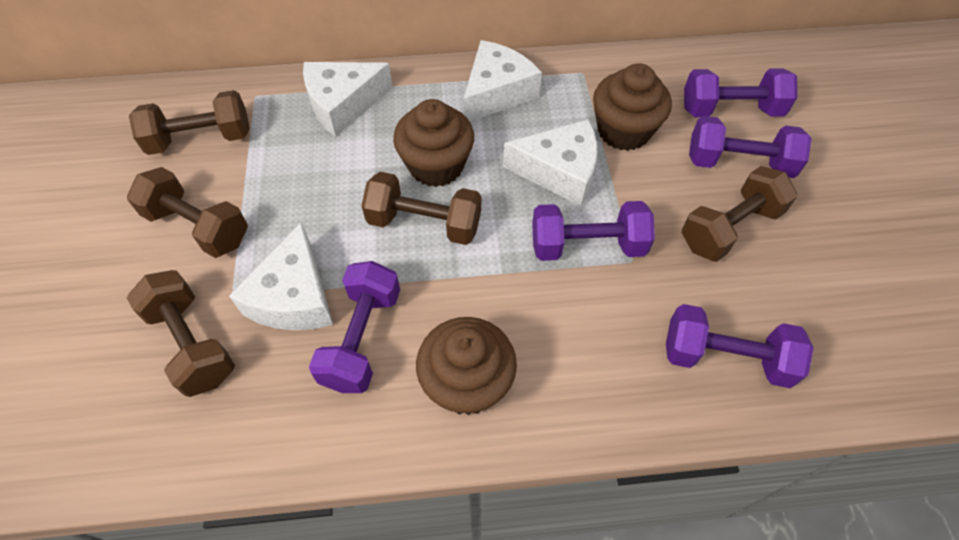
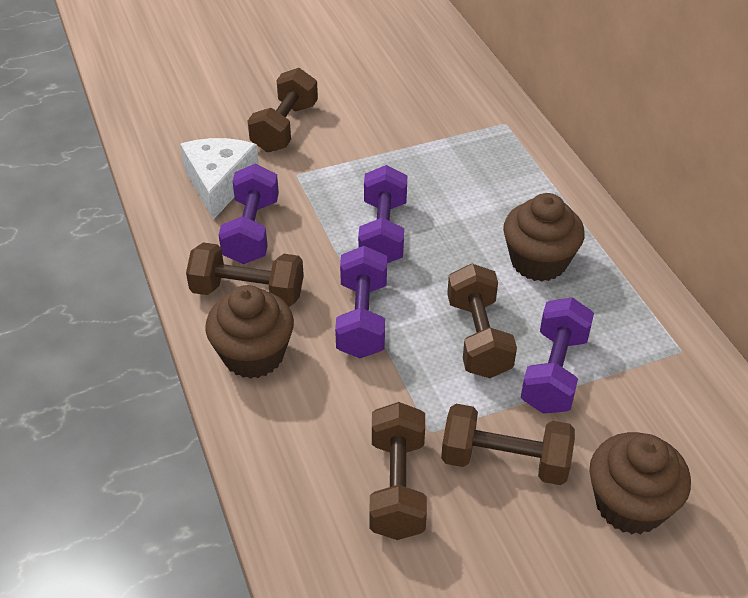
purple dumbbell: [309,261,400,393] [532,201,655,261] [666,304,814,388] [684,68,797,117] [689,116,812,178] = 5 -> [219,164,279,264] [335,246,387,358] [358,165,407,263] [521,297,594,414] = 4
white cheese: [229,222,333,330] [303,62,393,137] [463,40,542,121] [503,119,597,206] = 4 -> [180,138,259,220] = 1

